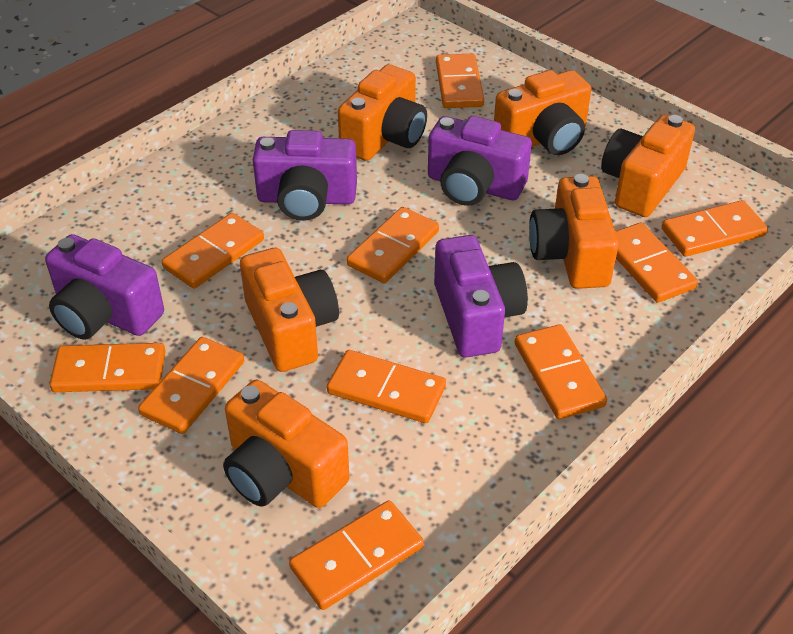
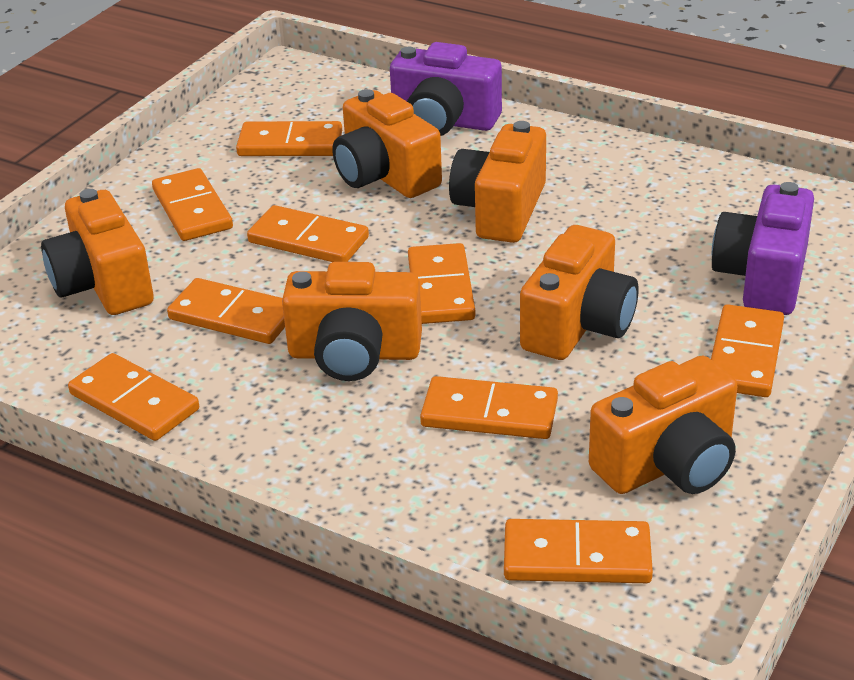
orange domino: [50,343,166,392] [138,337,244,434] [162,213,264,289] [289,500,424,610] [327,350,446,423] [347,207,439,284] [436,54,484,108] [515,324,607,419] [615,223,698,303] [662,200,768,257] = 10 -> [68,353,199,441] [152,168,233,241] [167,278,285,344] [236,121,342,156] [247,205,369,262] [408,243,475,324] [420,376,558,439] [504,519,653,583] [711,304,784,397] = 9
purple camera: [45,234,164,340] [253,130,357,221] [428,116,532,206] [434,235,528,358] = 4 -> [390,42,502,136] [712,182,814,315] = 2

